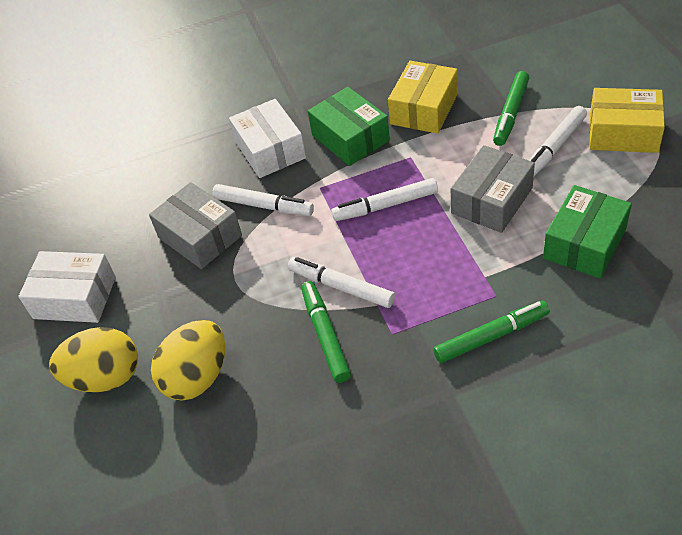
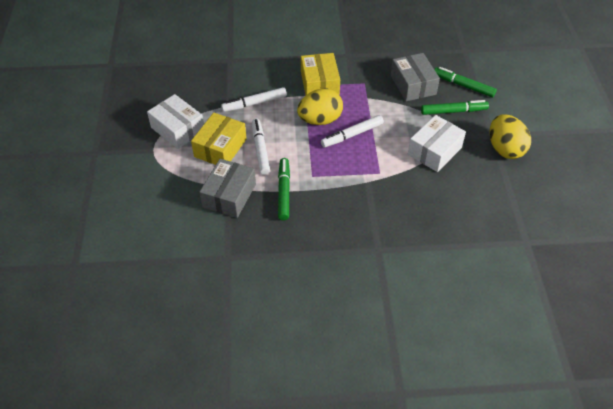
green box: [308,87,390,166] [543,185,632,279] = 2 -> none = 0
white marker: [212,184,314,216] [288,257,395,308] [331,178,438,221] [529,106,587,176] = 4 -> [221,87,287,112] [252,119,270,175] [321,115,384,147] = 3

